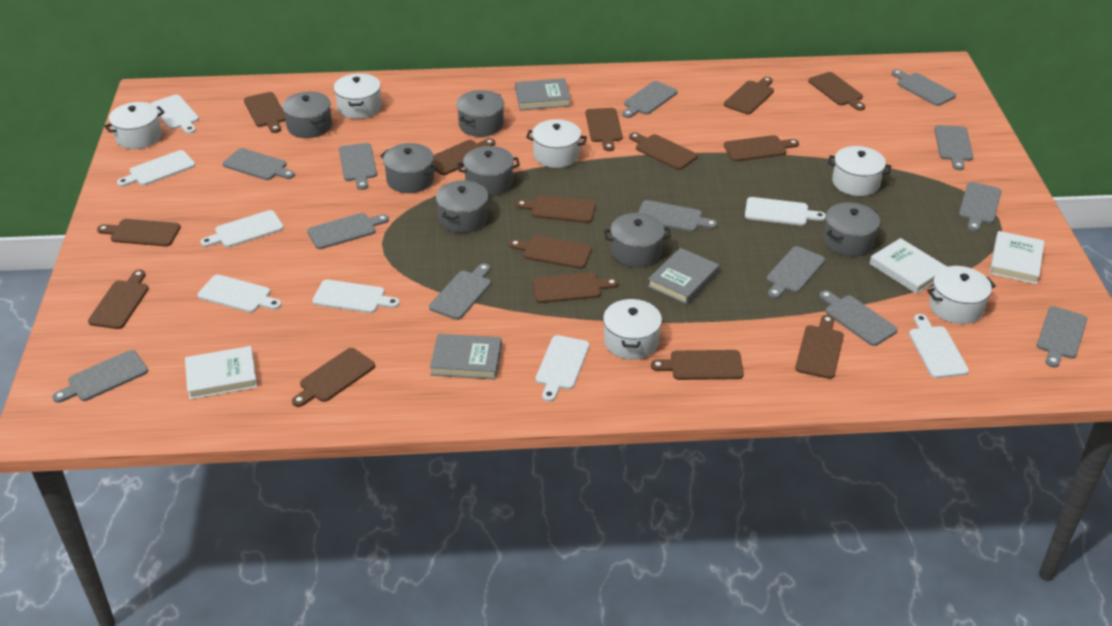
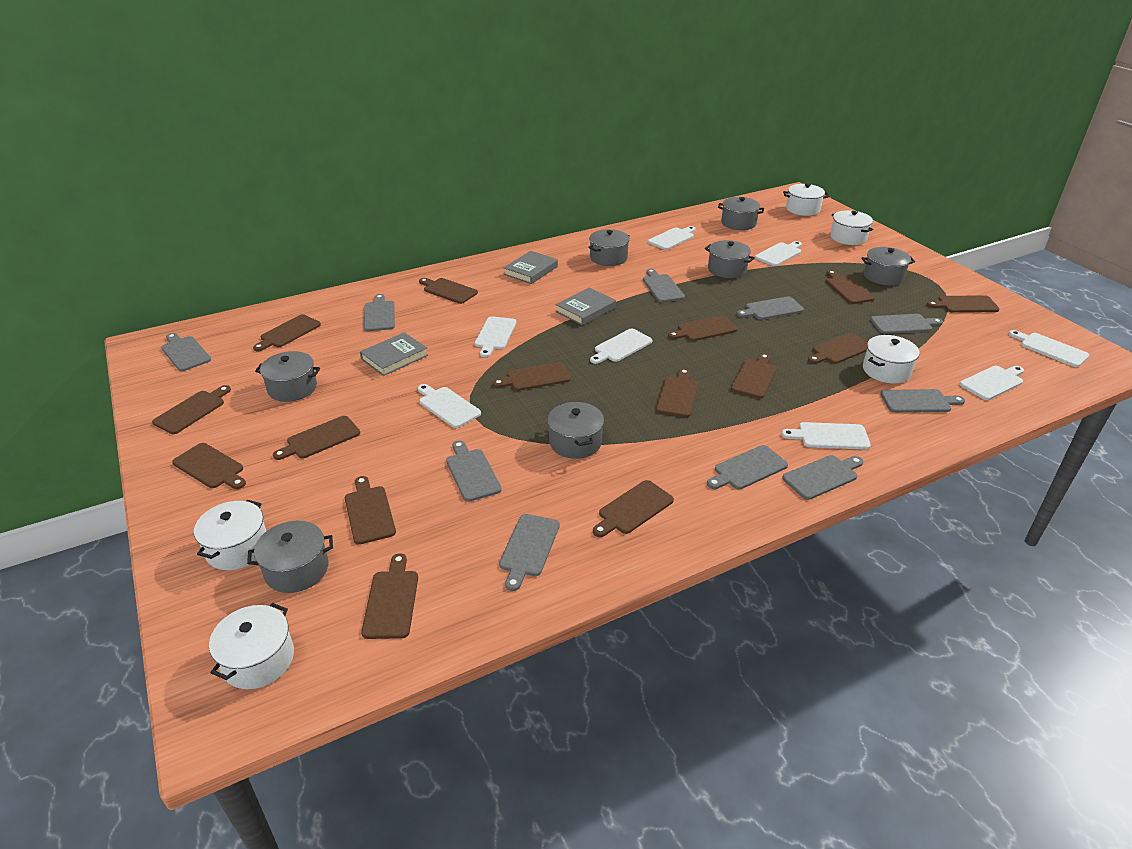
grey cutting board: [52,350,148,403] [223,148,295,180] [307,213,389,249] [339,143,377,190] [429,263,491,320] [622,81,677,118] [638,200,717,232] [766,246,825,299] [819,290,898,346] [892,69,956,106] [934,125,973,170] [959,182,1001,232] [1037,306,1087,367] = 13 -> [161,333,211,371] [364,294,395,331] [446,440,502,502] [499,514,560,591] [643,269,685,302] [707,445,788,489] [737,296,804,320] [782,455,863,500] [870,314,943,334] [880,389,965,413] = 10
white book: [185,346,257,400] [870,238,947,294] [989,231,1044,284] = 3 -> none = 0
white pot: [104,102,165,149] [334,73,382,119] [526,119,587,168] [603,299,662,360] [828,146,891,196] [927,266,996,324] = 6 -> [194,500,266,570] [209,603,294,689] [783,184,829,216] [830,210,873,245] [863,335,920,384] = 5

